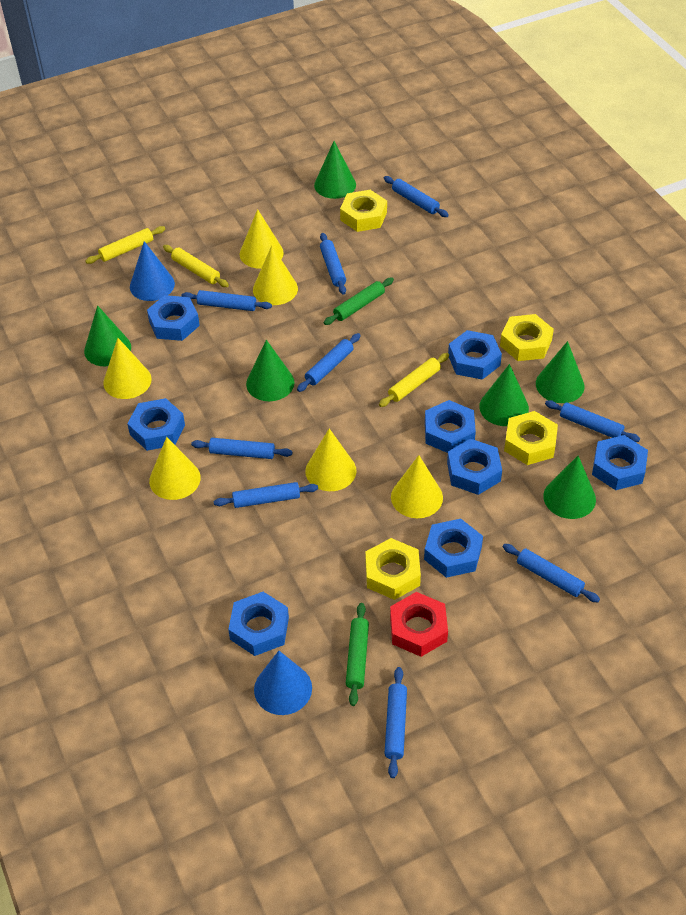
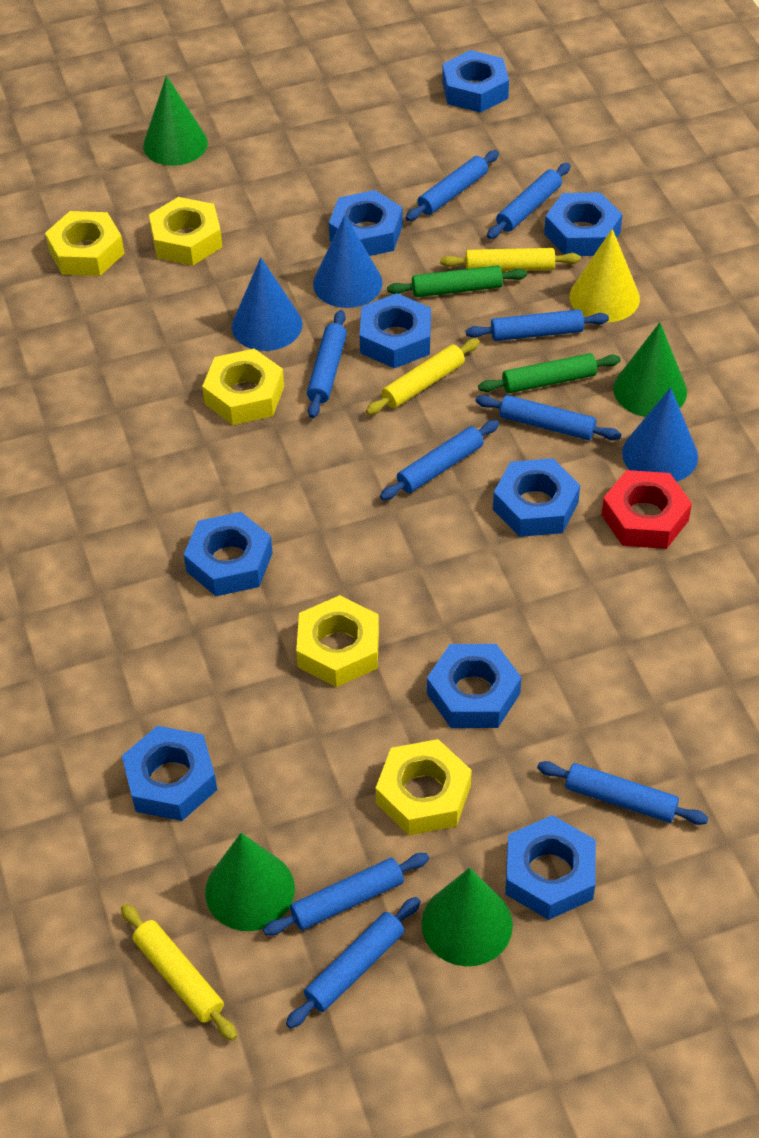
blue cone: [130,241,175,301] [254,651,312,715] = 2 -> [232,257,302,351] [313,215,383,308] [622,388,698,482] = 3
blue nut: [127,398,185,451] [147,295,200,341] [228,592,289,656] [424,519,483,578] [425,400,476,453] [447,439,502,495] [448,330,502,380] [592,435,648,490] = 8 -> [122,726,217,821] [184,512,273,596] [329,190,403,256] [360,293,431,368] [427,644,521,728] [442,50,509,113] [493,458,580,537] [505,815,596,920] [544,192,623,256] = 9
green cone: [84,305,131,366] [246,340,294,401] [314,141,356,199] [479,364,529,426] [536,341,584,403] [543,456,596,519] = 6 -> [143,76,208,166] [205,833,295,931] [422,868,513,966] [613,323,687,417] = 4
yellow cone: [103,338,152,399] [149,437,201,500] [240,209,284,269] [253,245,298,305] [305,428,357,491] [391,455,443,518] = 6 -> [570,229,640,322] = 1
yellow nut: [340,190,387,232] [365,538,421,600] [500,314,554,361] [504,411,558,465] = 4 -> [45,211,124,276] [149,197,223,265] [202,349,284,425] [296,595,379,687] [376,739,472,835] = 5

